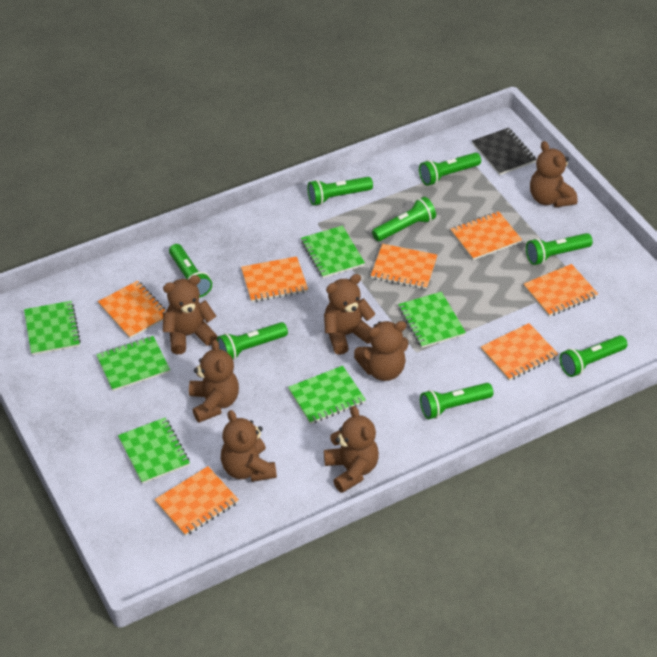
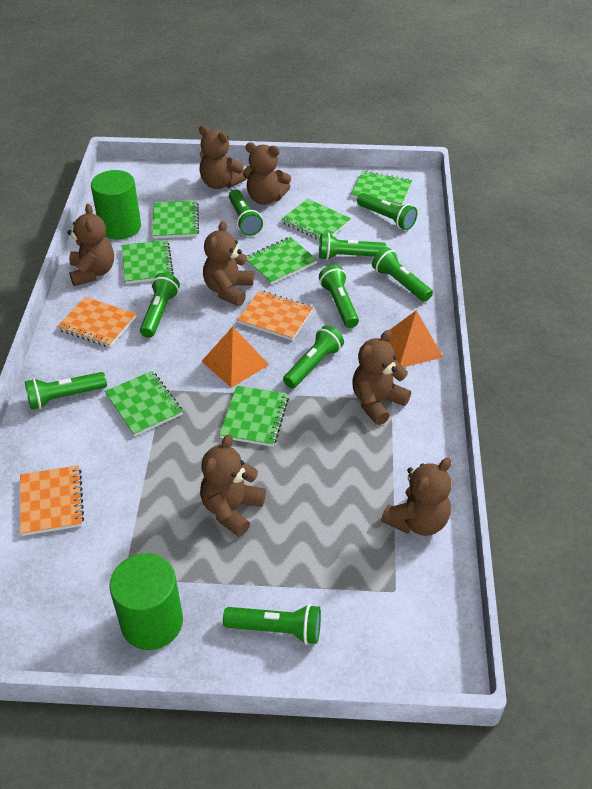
black notebook: [472,128,537,175] = 1 -> none = 0
green cylinder: none = 0 -> [91,170,141,240] [109,553,183,650] = 2
green flashlight: [169,244,212,298] [217,322,288,360] [308,177,373,206] [372,197,436,241] [419,153,481,186] [420,383,493,419] [526,233,593,265] [560,335,627,377] = 8 -> [25,372,107,410] [140,273,180,338] [223,604,321,645] [229,189,263,236] [283,325,344,388] [319,233,387,260] [319,265,359,328] [357,193,417,230] [372,247,433,302] = 9
green notebook: [24,301,81,355] [96,336,170,391] [118,418,190,484] [288,366,366,424] [301,226,365,278] [398,292,466,348] = 6 -> [105,371,183,436] [122,240,174,284] [152,201,199,239] [219,386,289,447] [246,237,317,285] [281,199,351,240] [351,171,412,206] = 7
orange notebook: [98,281,167,339] [155,466,239,536] [241,256,308,302] [371,244,437,289] [450,211,522,260] [481,323,558,381] [524,264,598,317] = 7 -> [20,465,84,536] [57,297,136,347] [237,290,313,341] = 3
orange pyramid: none = 0 -> [201,327,269,388] [388,310,443,367] = 2

